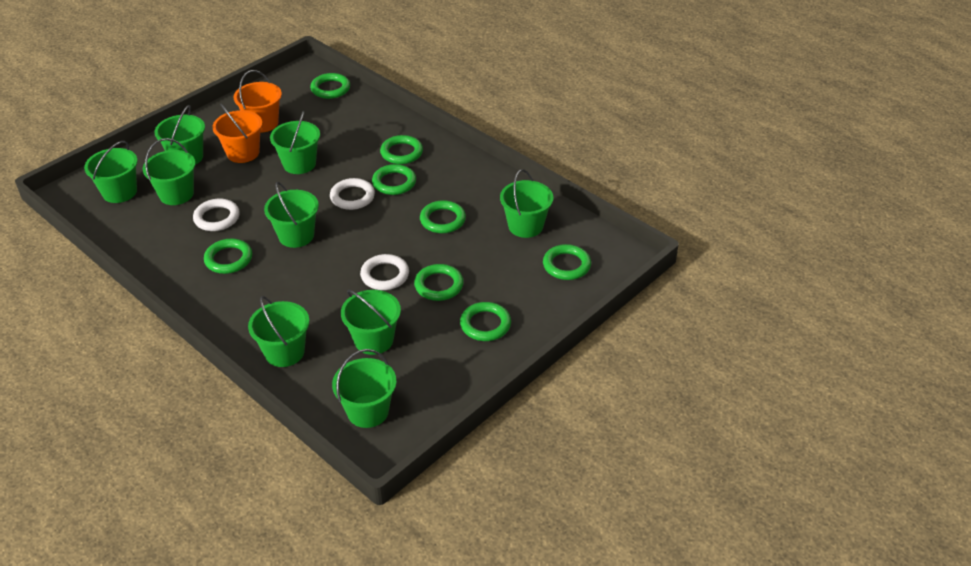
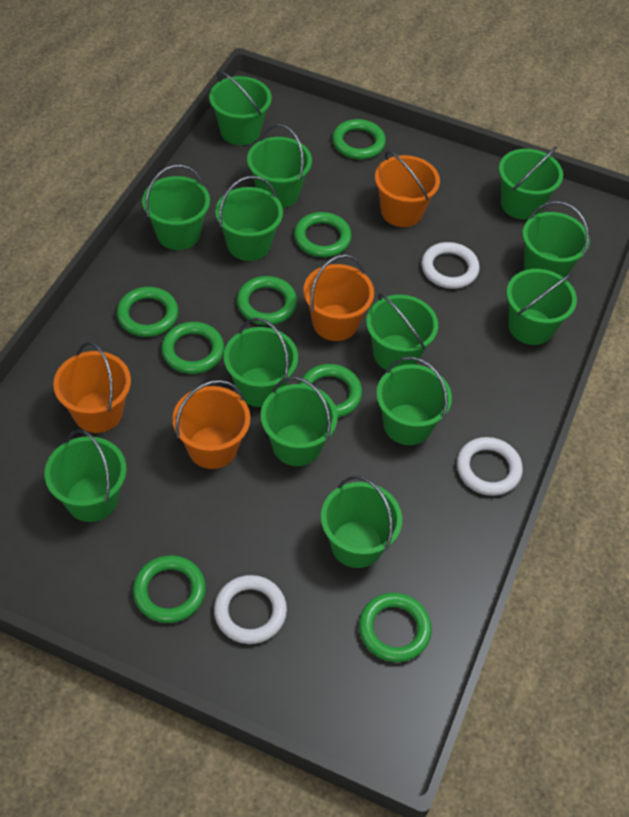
green bucket: [84,141,137,203] [143,138,196,205] [154,105,205,165] [248,296,309,367] [264,182,319,248] [270,111,320,174] [332,349,396,428] [341,289,401,355] [500,169,553,238] = 9 -> [45,429,127,522] [142,165,210,250] [209,71,272,145] [215,176,283,261] [224,318,298,407] [247,124,312,208] [261,377,338,466] [321,476,402,568] [366,293,438,370] [376,357,452,445] [499,147,563,220] [506,269,577,345] [522,201,590,278] = 13
orange bucket: [212,104,262,163] [234,70,282,133] = 2 -> [53,342,131,433] [172,380,250,469] [303,254,374,341] [375,151,440,227] = 4

